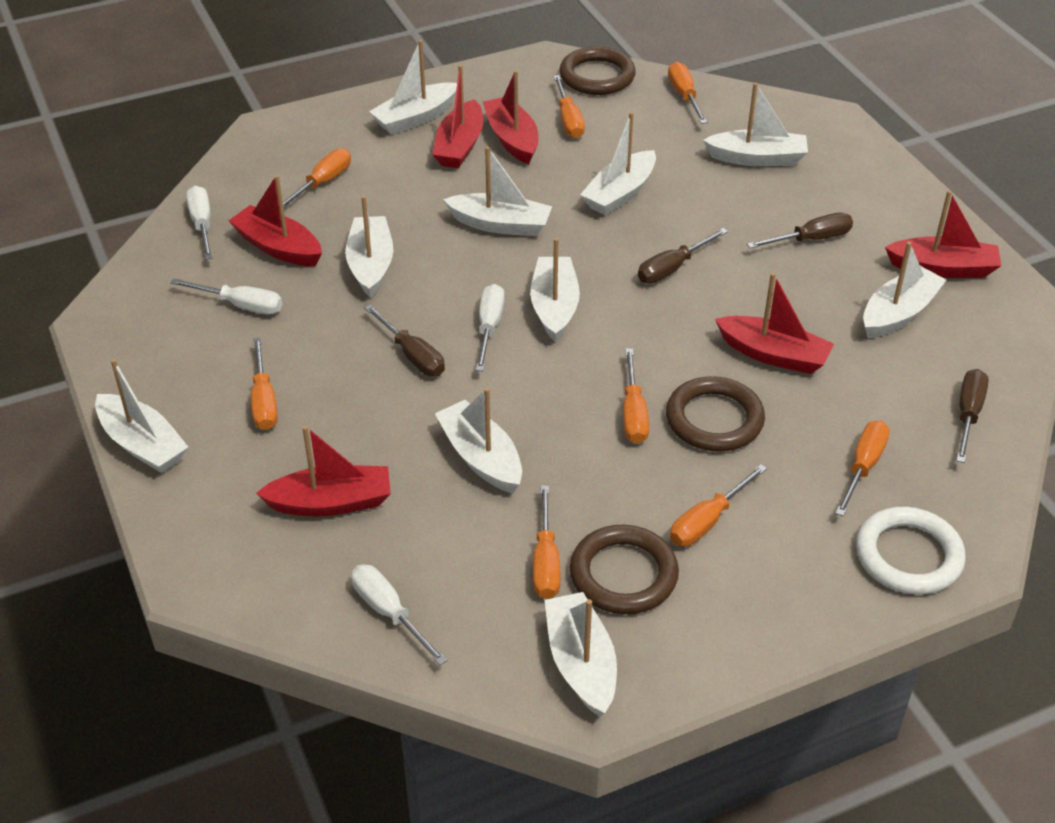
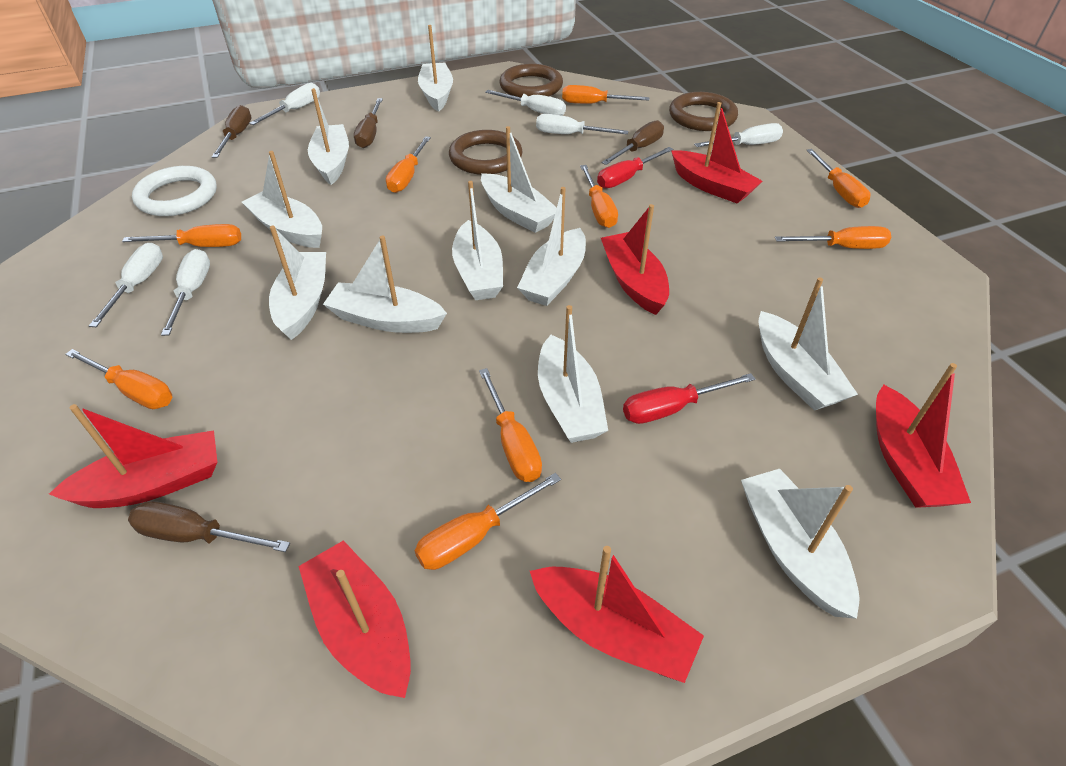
orange screwdriver: [251,338,278,430] [283,148,351,208] [533,485,560,599] [553,75,585,138] [623,348,649,444] [668,62,707,124] [670,464,767,546] [835,421,890,516] = 8 -> [66,349,172,409] [122,224,241,247] [386,136,431,193] [415,473,561,570] [479,368,542,482] [562,85,650,104] [580,165,618,228] [775,226,891,249] [806,149,871,208] = 9
red screwdriver: none = 0 -> [597,147,673,188] [623,373,755,424] = 2
white boat: [95,359,188,473] [345,196,393,298] [369,40,457,135] [435,388,522,493] [443,146,552,236] [530,238,580,342] [544,592,617,717] [580,112,656,215] [703,83,808,166] [863,241,946,338] = 10 -> [242,151,322,248] [269,226,326,340] [308,88,349,185] [323,235,447,333] [418,25,453,112] [452,181,503,300] [481,126,557,233] [517,187,586,306] [538,305,608,443] [741,469,860,619] [758,277,858,411] = 11
white screwdriver: [170,278,282,315] [186,186,213,260] [351,565,447,665] [476,284,505,371] = 4 -> [89,243,163,327] [161,249,210,336] [249,83,320,125] [485,90,566,115] [536,114,629,134] [694,123,783,147] = 6

